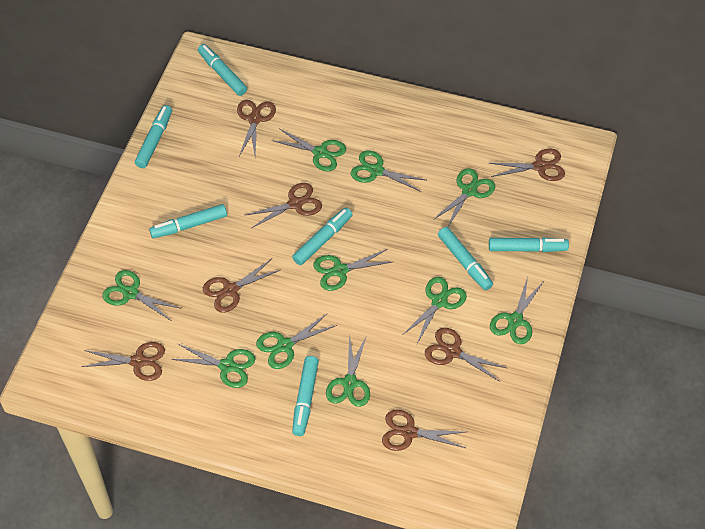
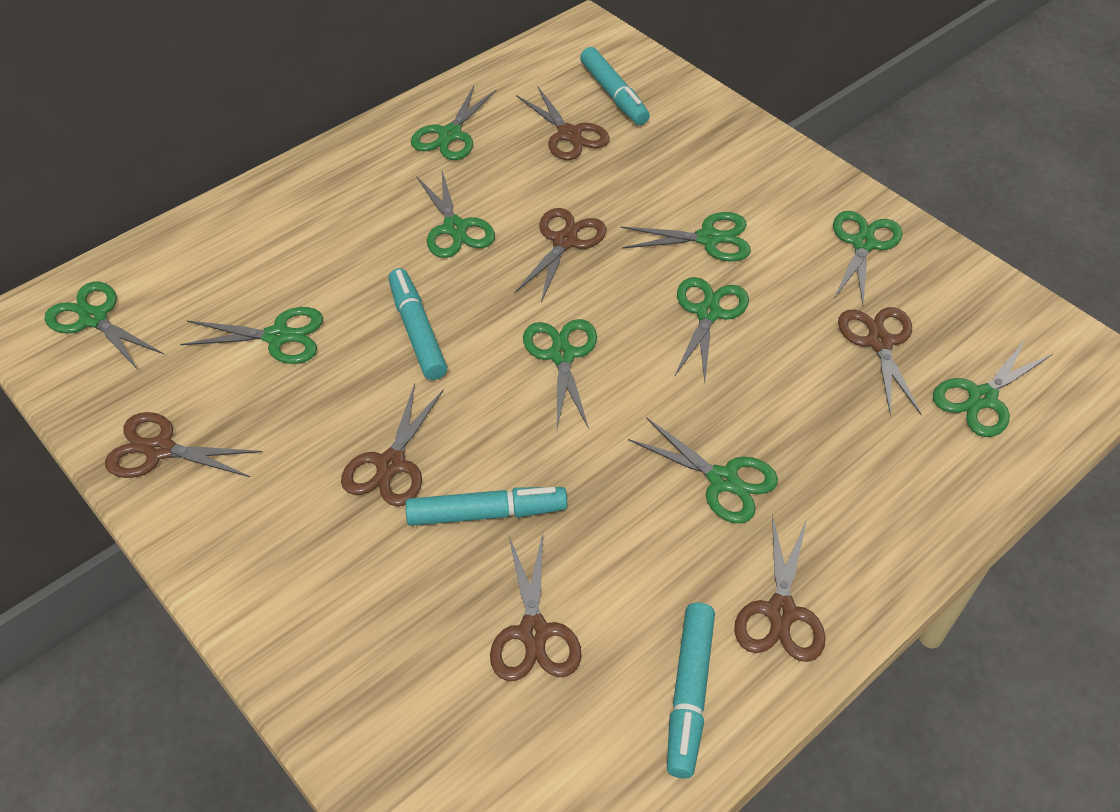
turquoise marker: [135,105,172,168] [149,204,227,238] [198,44,247,96] [292,208,353,265] [292,356,319,436] [438,227,493,291] [489,237,569,252] = 7 -> [388,268,447,380] [405,487,567,526] [580,47,650,125] [667,603,715,778] = 4

